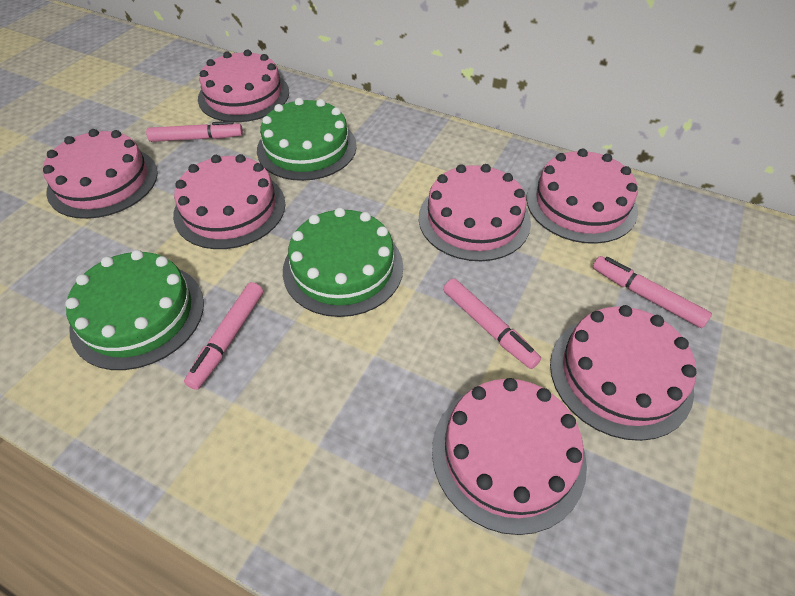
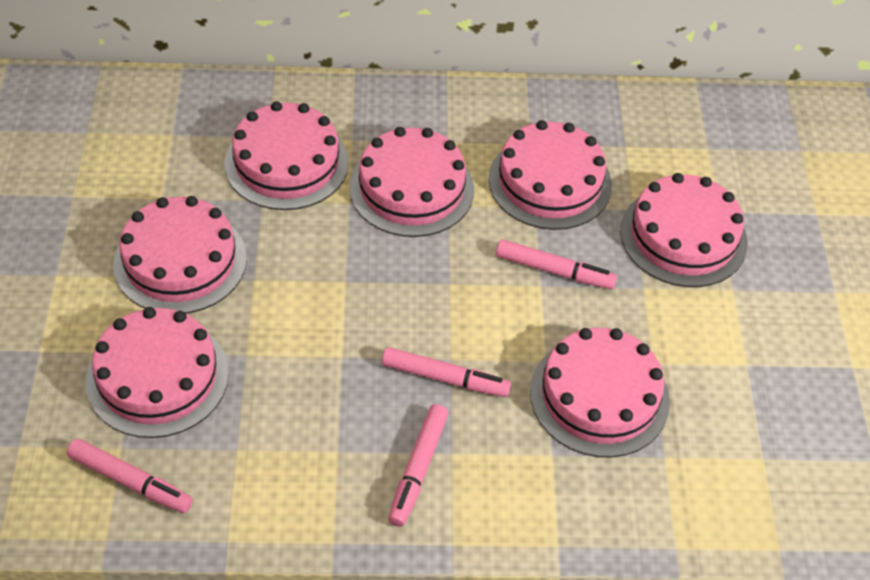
green cake: [65,250,204,370] [257,98,357,181] [283,208,403,317] = 3 -> none = 0

